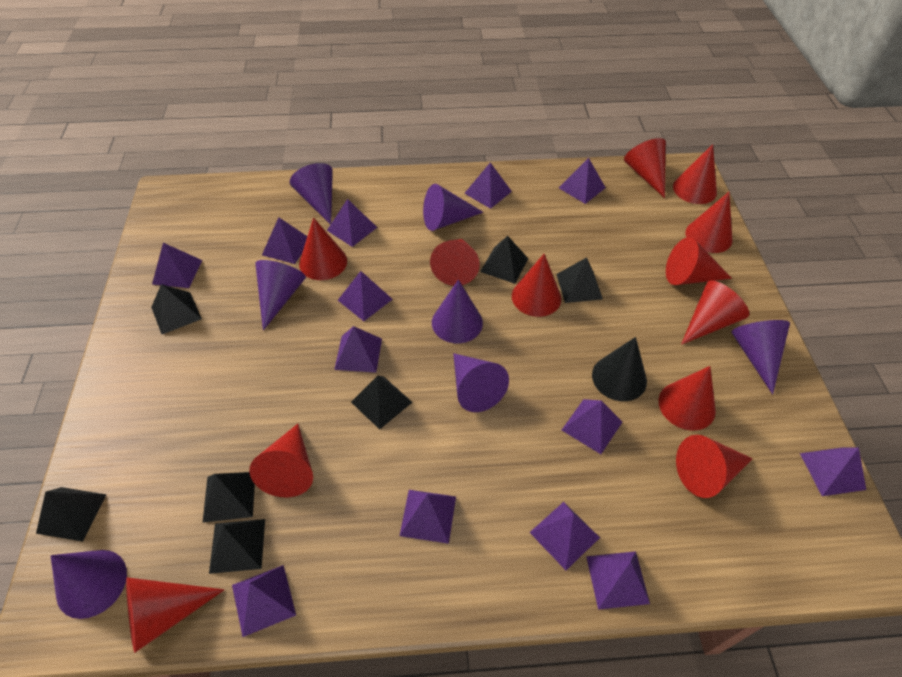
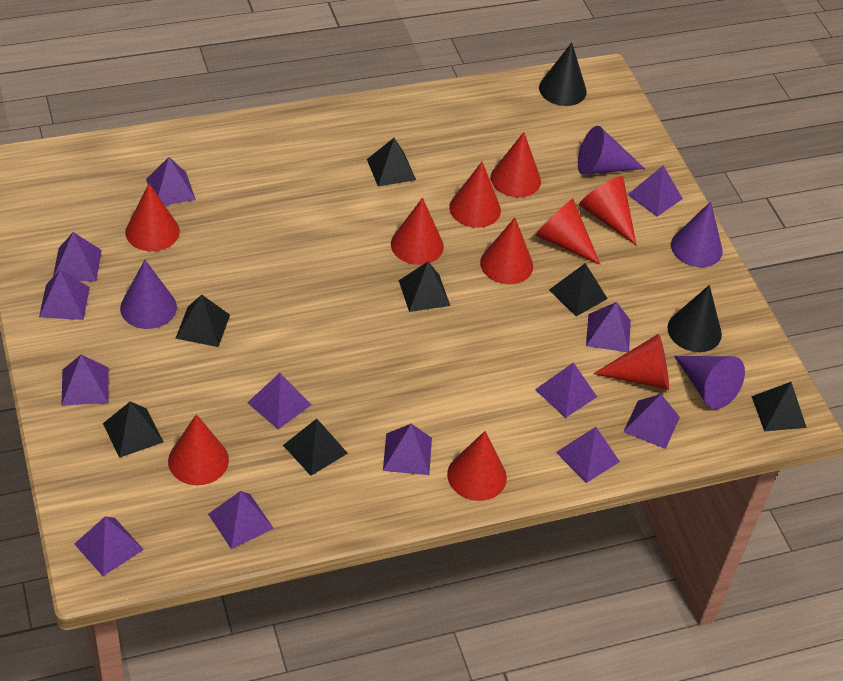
black cone: [592,337,647,401] = 1 -> [539,42,587,106] [667,285,722,352] = 2
purple cone: [51,550,127,619] [255,260,306,331] [290,163,333,225] [423,184,484,231] [432,279,483,343] [453,353,509,412] [731,320,790,395] = 7 -> [120,260,177,329] [578,126,645,175] [671,201,723,267] [674,356,745,409] = 4
red cone: [126,577,225,653] [249,424,313,497] [299,217,347,280] [430,239,480,286] [512,254,561,317] [624,138,666,198] [659,366,716,431] [666,237,732,285] [673,144,717,204] [676,435,753,498] [681,281,749,345] [686,192,733,253] = 12 -> [125,183,180,251] [168,414,229,485] [391,198,444,265] [447,431,507,501] [449,162,501,228] [480,218,533,284] [491,132,541,197] [535,199,601,265] [579,176,636,245] [593,334,669,390] = 10

